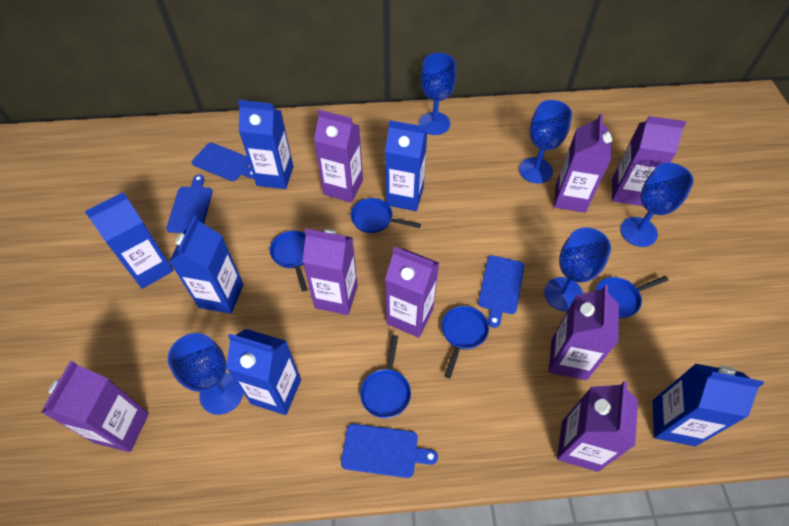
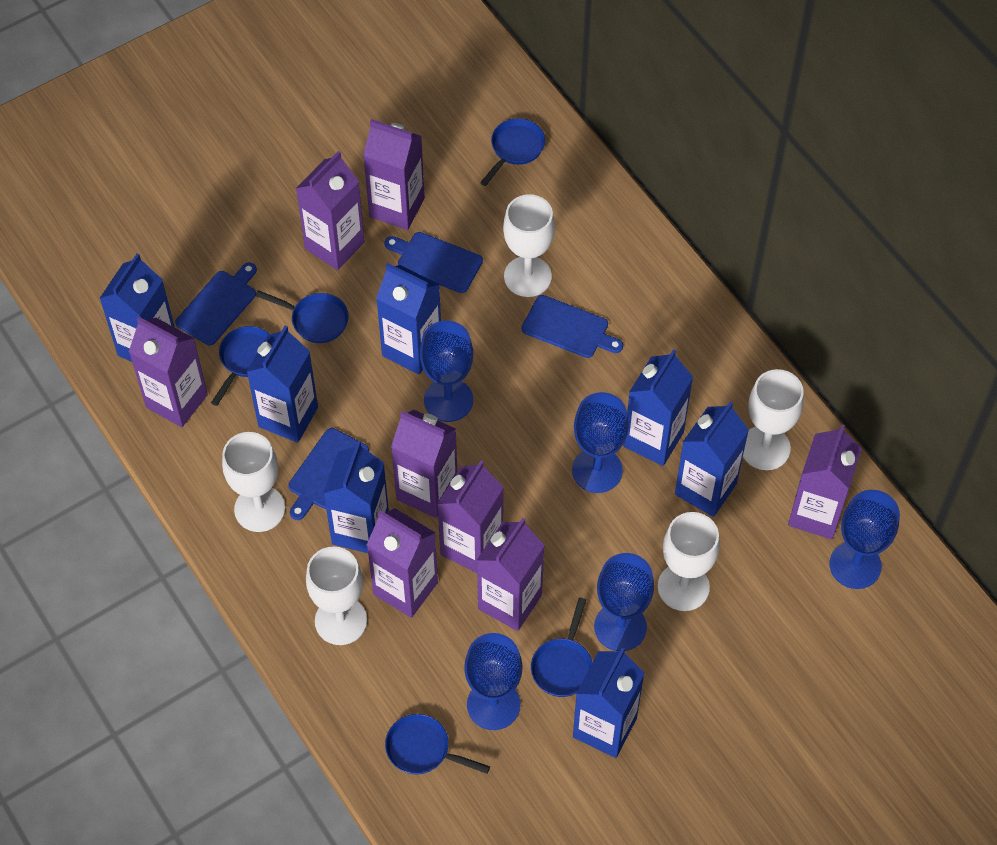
blue carton: [85,192,173,289] [169,216,244,314] [226,329,301,415] [238,100,293,189] [385,120,427,211] [653,364,764,446] = 6 -> [99,254,174,362] [247,326,318,443] [323,441,389,553] [376,263,441,374] [573,648,644,758] [624,349,693,466] [675,401,749,517] = 7
white goblet: none = 0 -> [222,432,285,532] [306,546,367,645] [503,194,555,297] [658,512,720,611] [743,369,804,470] = 5

